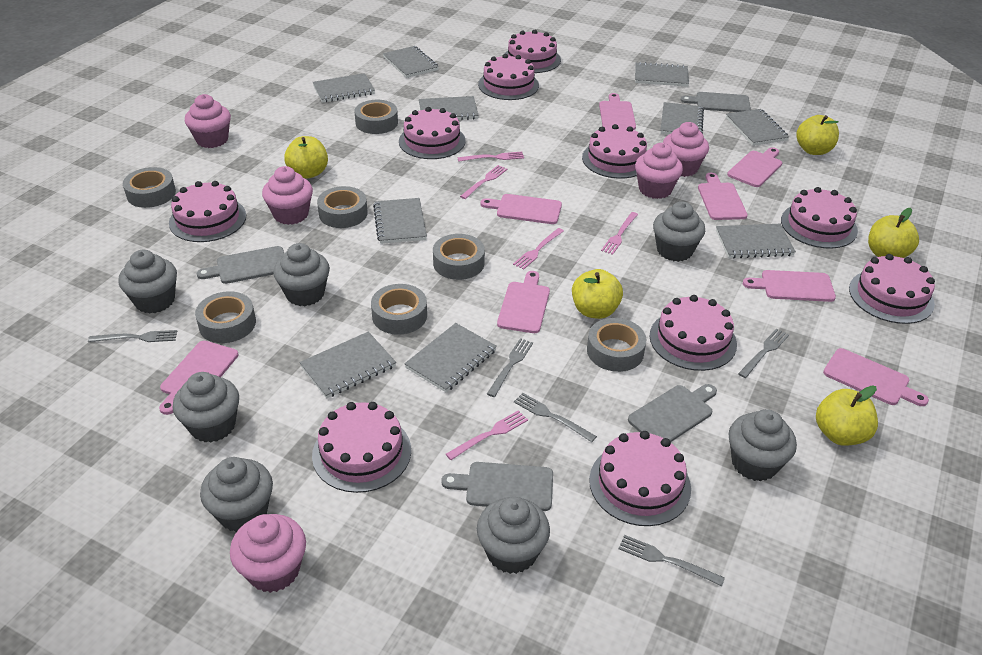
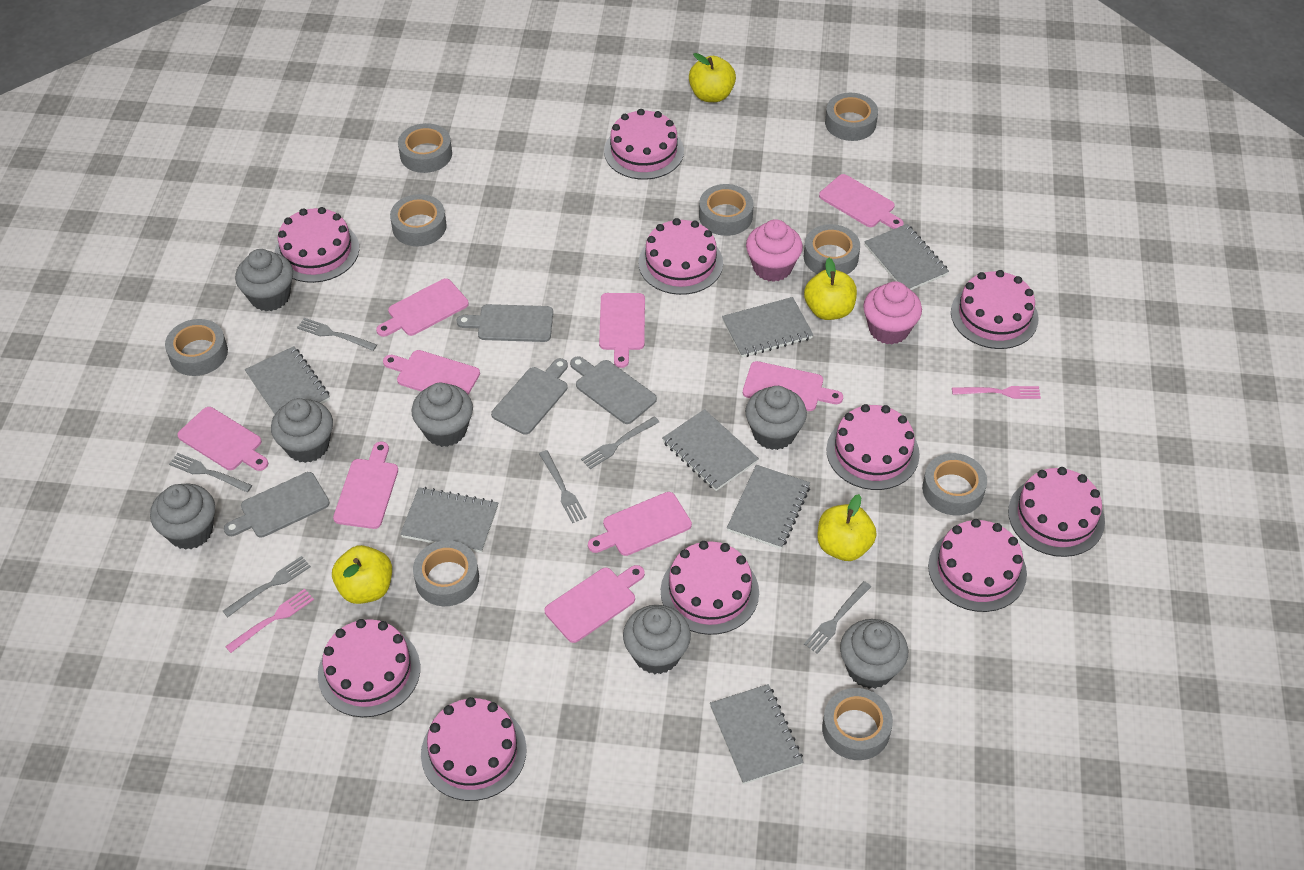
grey fork: [88,330,177,342] [487,338,533,397] [514,393,597,442] [618,535,725,586] [738,328,789,378] = 5 -> [169,453,252,492] [223,556,311,617] [297,318,377,351] [539,450,587,523] [581,416,659,469] [804,581,871,654] = 6
grey notebook: [299,332,396,398] [313,73,375,103] [373,198,427,244] [383,46,439,78] [404,323,497,392] [419,96,479,120] [635,62,689,87] [660,102,704,134] [716,224,796,259] [726,109,789,146] = 10 -> [245,346,330,415] [400,487,498,553] [662,409,759,491] [710,684,803,784] [722,297,813,358] [727,465,810,549] [864,224,949,290] = 7
grey tape: [123,167,176,208] [195,291,256,343] [317,186,368,228] [354,100,398,134] [371,284,427,335] [433,234,485,280] [587,318,646,372] = 7 -> [165,319,228,376] [390,194,447,246] [398,123,452,173] [413,540,479,606] [699,184,754,236] [804,224,860,274] [822,688,893,760] [825,93,878,141] [922,453,987,515] = 9
pink cupcake: [185,94,231,148] [230,514,306,593] [262,166,313,225] [635,143,683,199] [663,122,709,177] = 5 -> [746,219,803,282] [863,281,922,345] = 2
pink cutting board: [159,341,238,415] [481,194,562,224] [497,271,550,333] [599,93,636,130] [698,173,748,220] [727,147,782,187] [743,270,836,302] [823,348,929,406] = 8 -> [177,407,268,471] [333,442,398,529] [376,278,469,337] [383,350,480,395] [545,565,645,643] [588,492,692,556] [599,293,645,368] [743,361,843,411] [819,174,904,229] = 9
pink fork: [446,410,528,460] [457,152,524,162] [460,165,507,199] [513,228,564,270] [601,212,638,255] = 5 -> [225,589,314,653] [952,386,1041,399] = 2
yellow apple: [284,136,328,179] [572,269,623,319] [796,115,839,155] [816,386,878,446] [868,208,919,258] = 5 -> [332,545,392,604] [689,53,736,102] [804,258,857,320] [817,494,876,561] = 4

